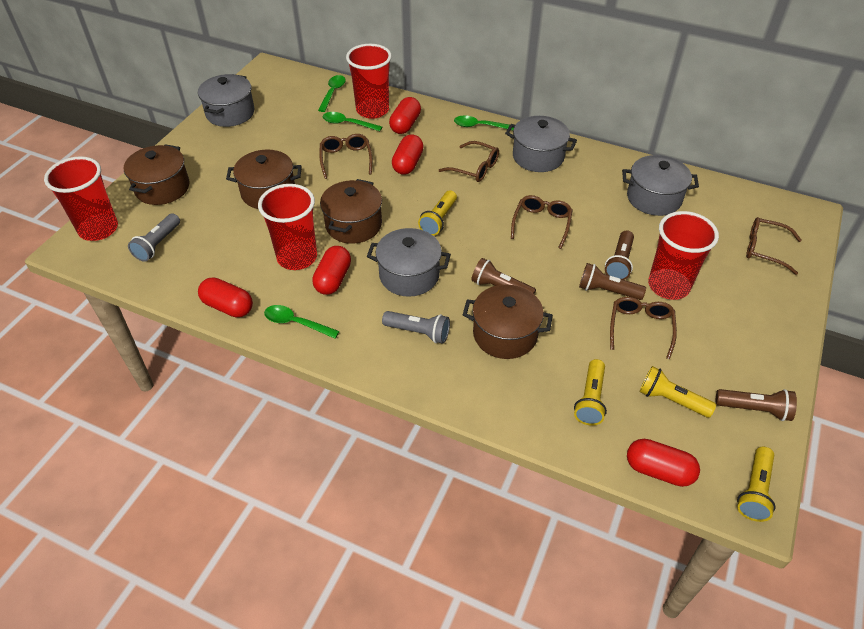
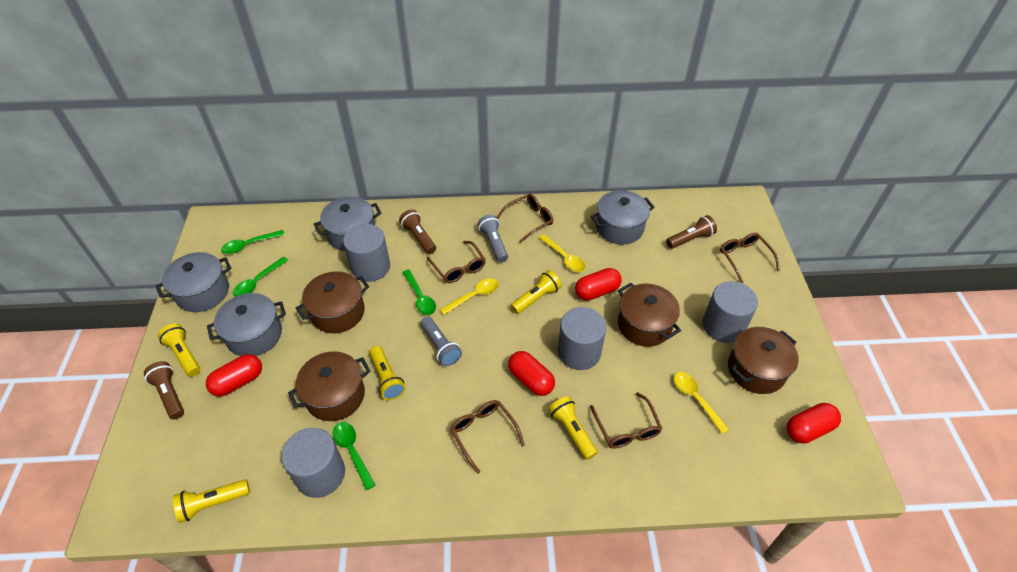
brown flashlight: [471,258,536,294] [579,263,646,300] [605,230,634,280] [716,389,797,421] = 4 -> [144,361,184,420] [399,209,436,254] [666,215,717,249] = 3
grey cylinder: none = 0 -> [281,428,345,498] [343,224,390,282] [558,307,606,370] [702,281,758,343] = 4
red capsule: [198,278,253,317] [312,246,351,295] [389,97,421,134] [392,134,424,175] [627,439,700,487] = 5 -> [206,354,262,397] [508,351,555,396] [575,268,622,301] [787,403,841,443] = 4
red cup: [44,156,118,241] [258,184,317,270] [346,44,392,119] [648,211,719,300] = 4 -> none = 0
yellow flashlight: [418,190,457,236] [574,359,607,426] [640,366,716,418] [737,447,775,522] = 4 -> [158,324,200,376] [173,479,250,523] [369,346,406,400] [511,270,562,314] [548,396,598,460] = 5
yellow spoon: none = 0 -> [440,278,499,315] [539,235,585,272] [674,372,729,434] = 3

